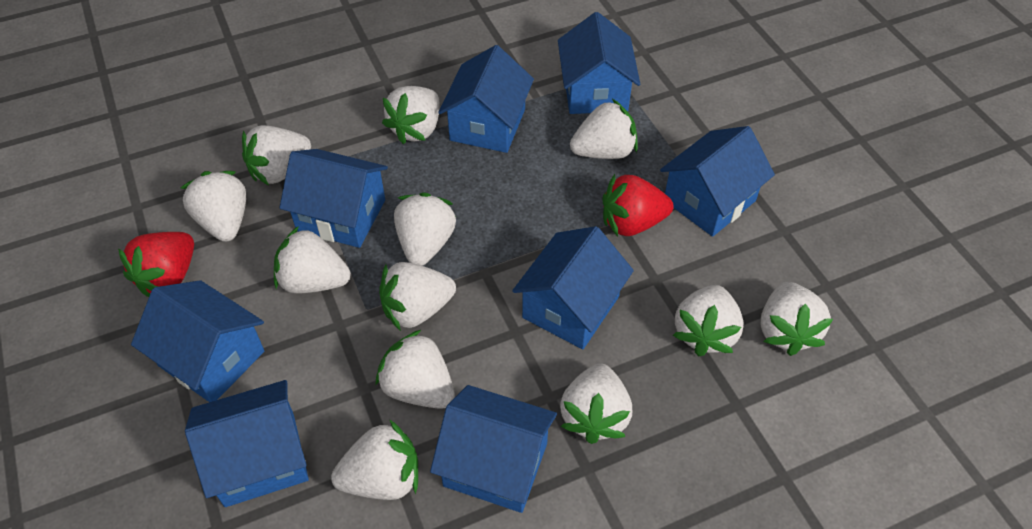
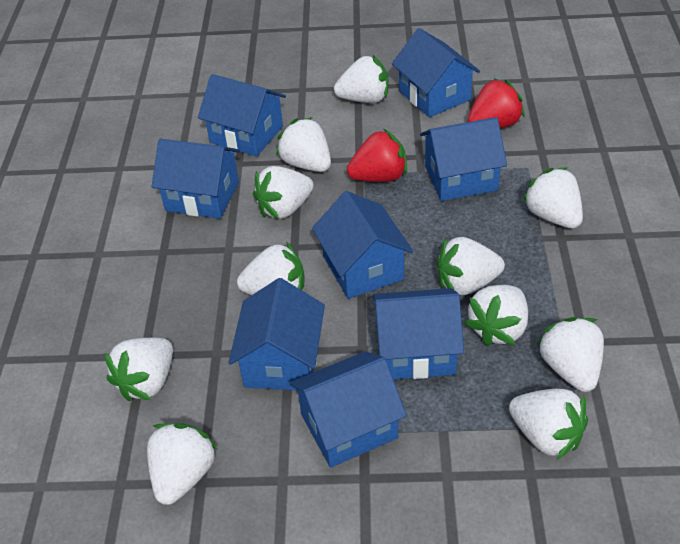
white strawberry: [181,171,246,242] [242,125,311,185] [274,226,351,294] [331,419,418,500] [375,330,455,409] [379,262,456,331] [382,86,440,144] [394,192,456,266] [560,363,632,444] [570,99,638,159] [673,285,744,356] [761,282,833,356] = 12 -> [105,338,173,401] [147,423,218,505] [237,241,305,295] [253,166,314,219] [276,117,331,172] [334,55,388,103] [437,237,505,295] [465,285,528,346] [509,389,588,460] [522,167,583,229] [537,317,604,392] = 11

